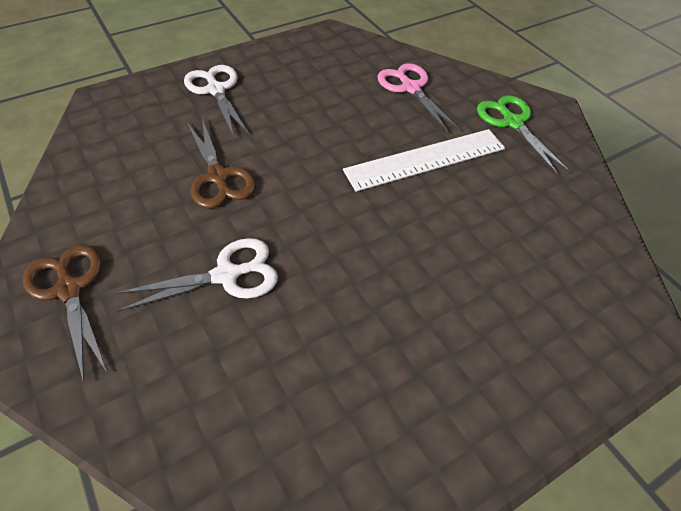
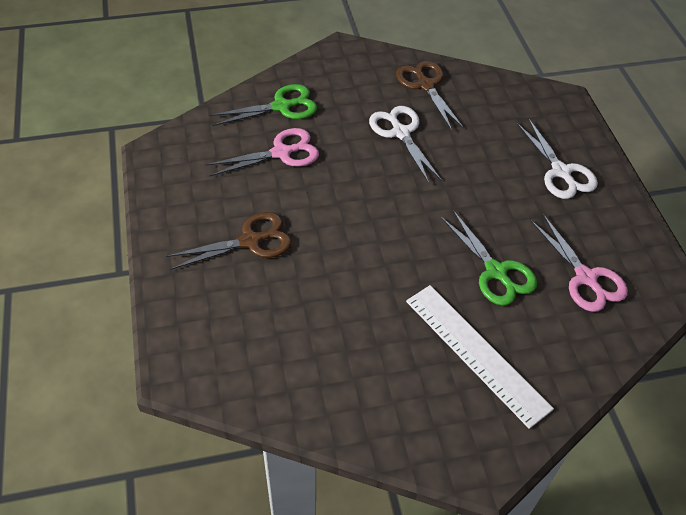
green scissors: [477,95,571,175] = 1 -> [209,84,317,126] [441,210,537,306] = 2
pink scissors: [377,64,461,133] = 1 -> [205,128,319,176] [530,214,628,312] = 2

